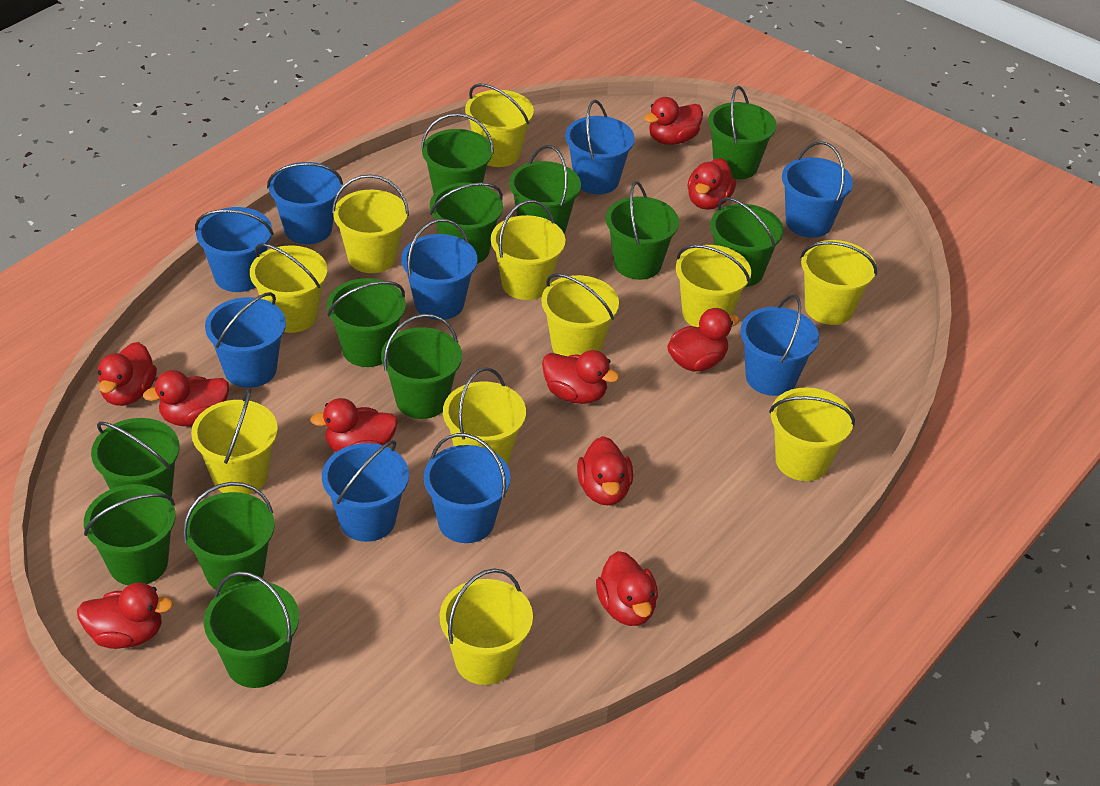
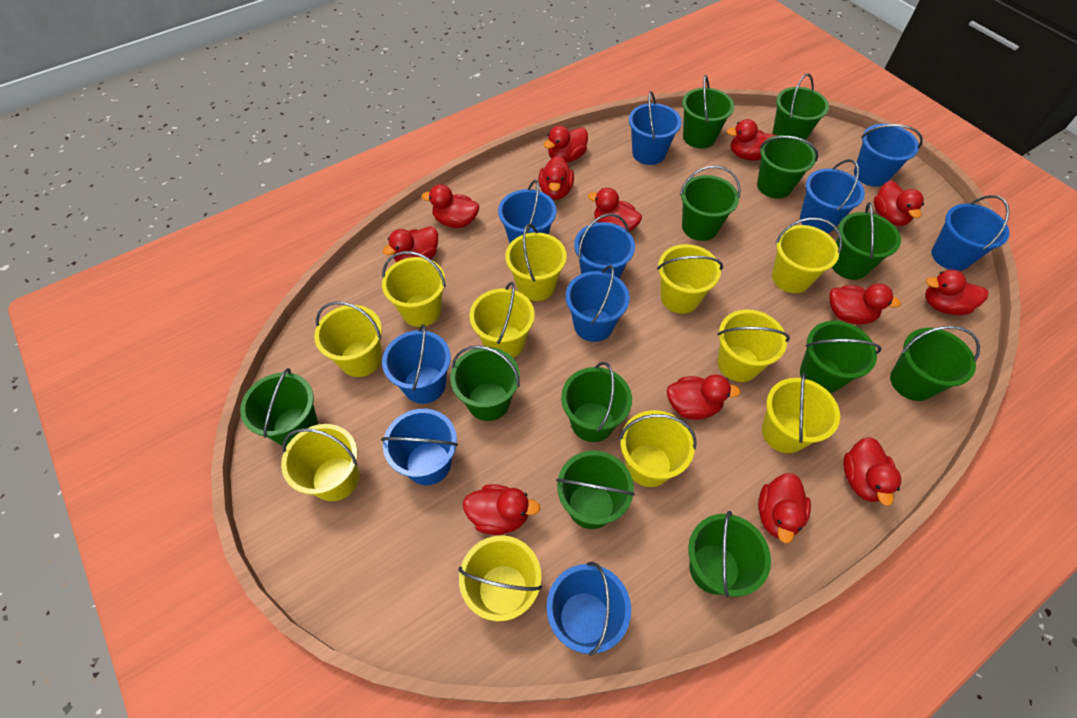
blue bucket: [195,207,274,292] [205,292,286,388] [267,162,343,244] [322,440,409,542] [401,219,477,320] [424,433,510,543] [565,100,635,194] [740,294,819,396] [782,141,853,238] = 9 -> [381,409,458,485] [382,324,451,404] [498,180,557,243] [546,562,631,656] [565,265,630,342] [574,214,635,279] [629,91,682,165] [800,159,865,233] [854,124,923,187] [932,195,1010,271] = 10
red duck: [77,582,173,649] [98,342,157,406] [143,370,229,426] [310,398,398,452] [542,350,619,404] [577,436,633,505] [596,551,658,626] [644,97,703,145] [667,308,740,372] [687,158,736,210] = 10 -> [383,226,438,262] [421,184,479,228] [463,484,540,535] [539,156,574,200] [544,126,588,163] [588,188,642,232] [667,374,741,420] [726,119,777,160] [758,473,811,543] [829,284,901,324] [843,437,901,506] [874,180,924,226] [925,270,989,315] = 13

